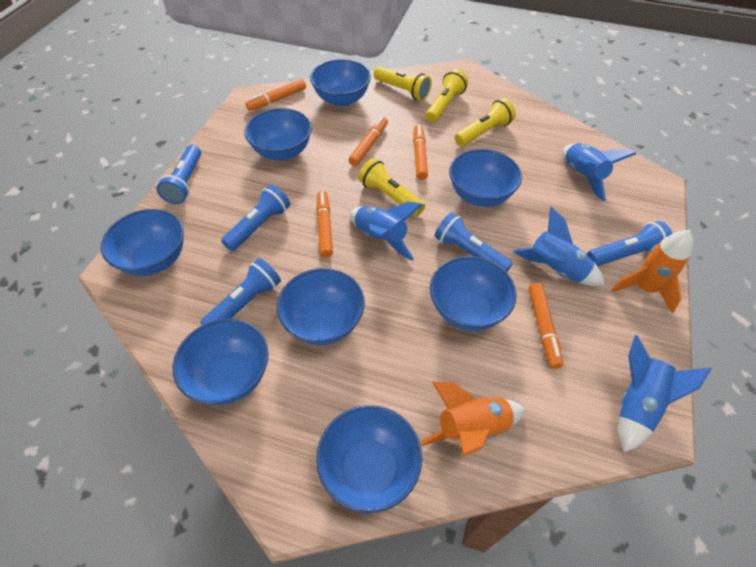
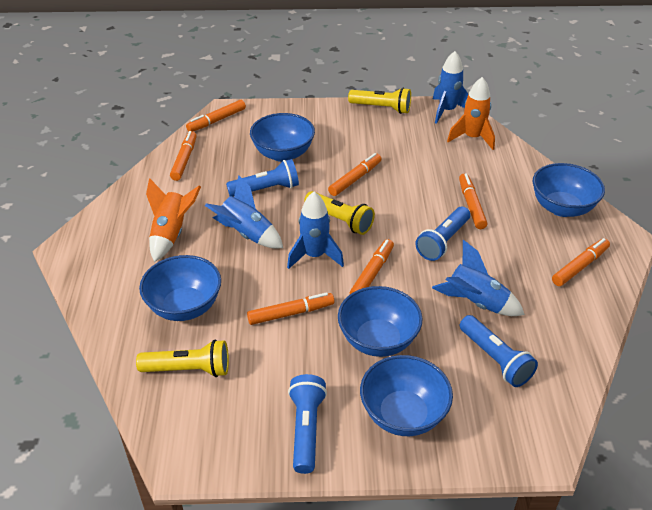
blue bowl: [101,209,184,276] [173,319,269,405] [245,108,312,161] [277,268,365,345] [310,59,371,107] [316,405,422,513] [430,256,516,331] [449,149,522,207] = 8 -> [139,255,221,321] [250,113,315,162] [338,286,423,357] [360,355,453,436] [533,163,605,217] = 5
blue flashlight: [156,145,201,204] [200,258,281,325] [221,184,290,251] [435,213,513,272] [587,221,672,266] = 5 -> [226,159,299,197] [288,374,327,474] [415,207,470,261] [460,315,538,387] = 4
orange marker: [245,79,306,111] [316,191,333,258] [349,117,388,166] [413,125,428,180] [529,283,563,369] = 5 -> [170,131,197,181] [186,100,246,132] [247,292,334,325] [328,153,382,196] [350,239,394,294] [459,173,487,229] [552,238,610,286] = 7
yellow flashlight: [358,158,425,216] [373,66,432,101] [426,69,468,123] [455,98,516,146] = 4 -> [136,340,229,377] [304,191,375,235] [348,87,411,114] = 3

